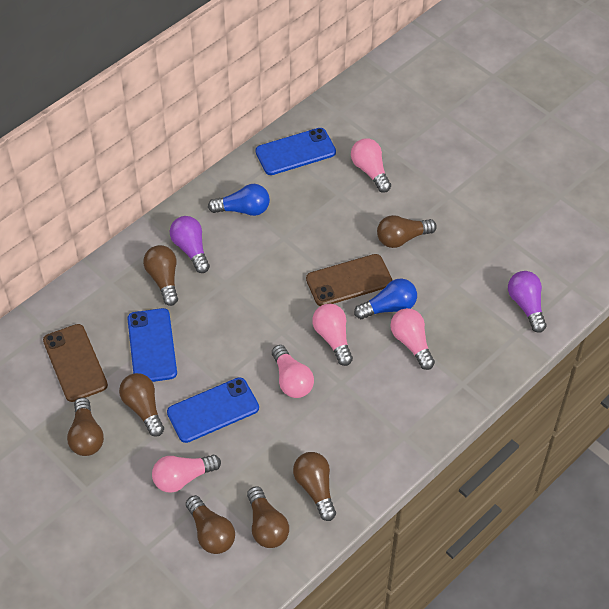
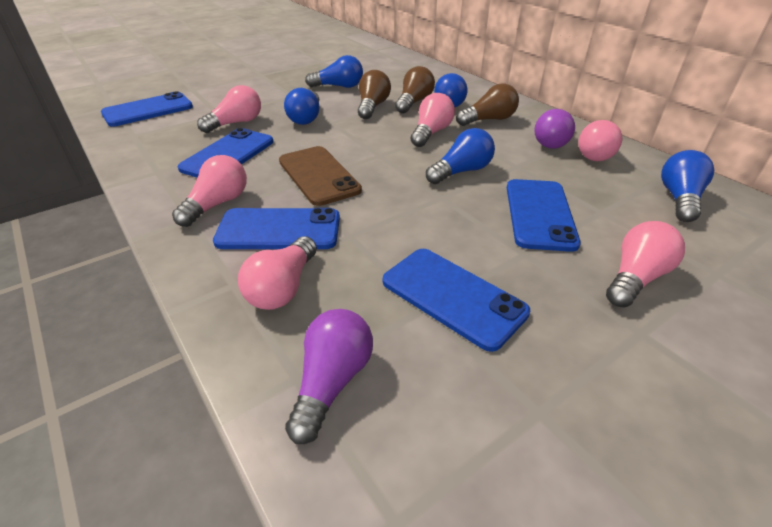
blue light bulb: [208,184,270,216] [354,278,417,319] = 2 -> [284,88,319,125] [305,55,363,88] [426,128,495,184] [434,73,467,107] [661,150,714,222] = 5
blue phone: [127,308,177,382] [167,377,259,443] [256,128,336,175] = 3 -> [101,91,193,127] [178,128,273,178] [213,208,340,249] [383,249,530,352] [507,179,581,252] = 5
brown light bulb: [67,397,104,456] [119,373,164,437] [143,245,178,306] [186,495,235,554] [247,486,289,548] [293,452,336,521] [377,215,437,248] = 7 -> [358,70,391,119] [395,66,435,113] [456,84,519,126] = 3
brown phone: [43,324,108,402] [306,254,392,306] = 2 -> [279,146,362,206] = 1
pink light bulb: [152,455,221,493] [272,345,314,398] [312,304,353,366] [351,138,391,193] [390,308,435,370] = 5 -> [172,155,247,227] [197,85,261,133] [238,236,317,310] [411,93,455,147] [578,120,622,161] [606,221,685,308] = 6

